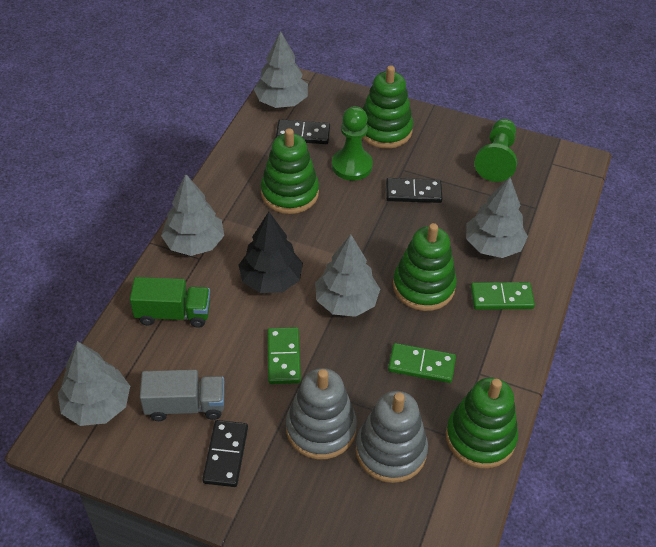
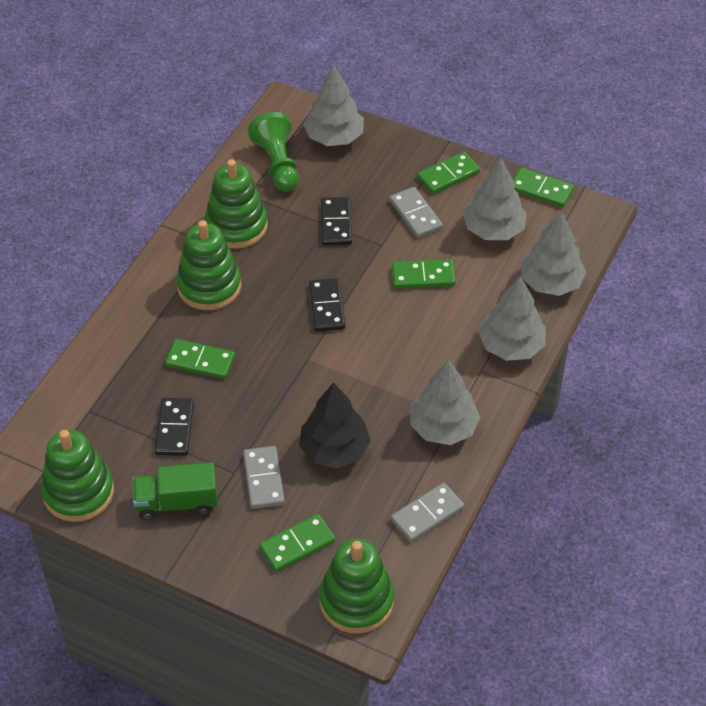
green domino: [267,327,301,384] [388,343,456,383] [471,282,535,310] = 3 -> [165,339,235,379] [259,514,335,572] [392,259,456,289] [417,152,480,194] [513,167,574,208] = 5
green pawn: [332,106,373,181] [474,119,517,182] = 2 -> [248,112,299,192] = 1
grey domino: none = 0 -> [243,446,285,509] [389,187,443,238] [391,483,464,542] = 3
grey stacking toy: [286,368,357,459] [356,391,428,483] = 2 -> none = 0
grey truck: [140,370,225,421] = 1 -> none = 0

